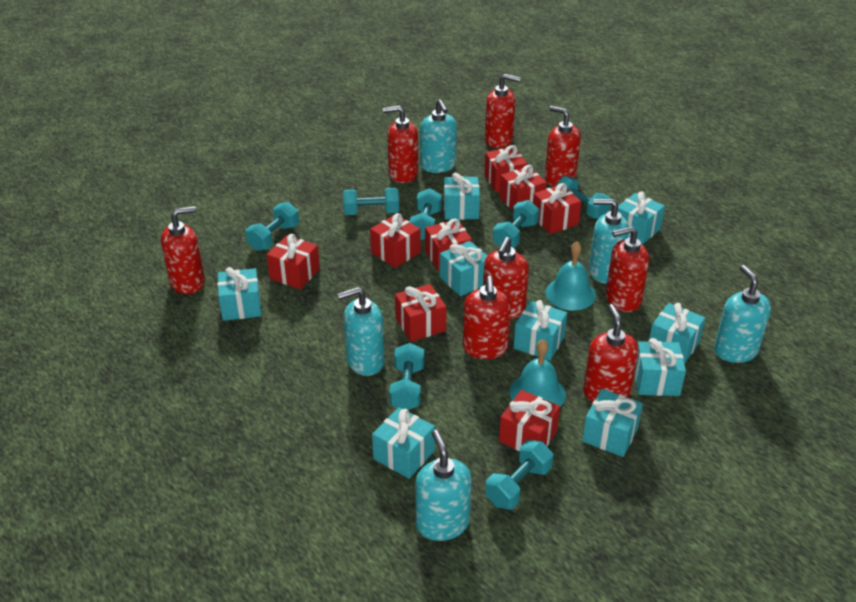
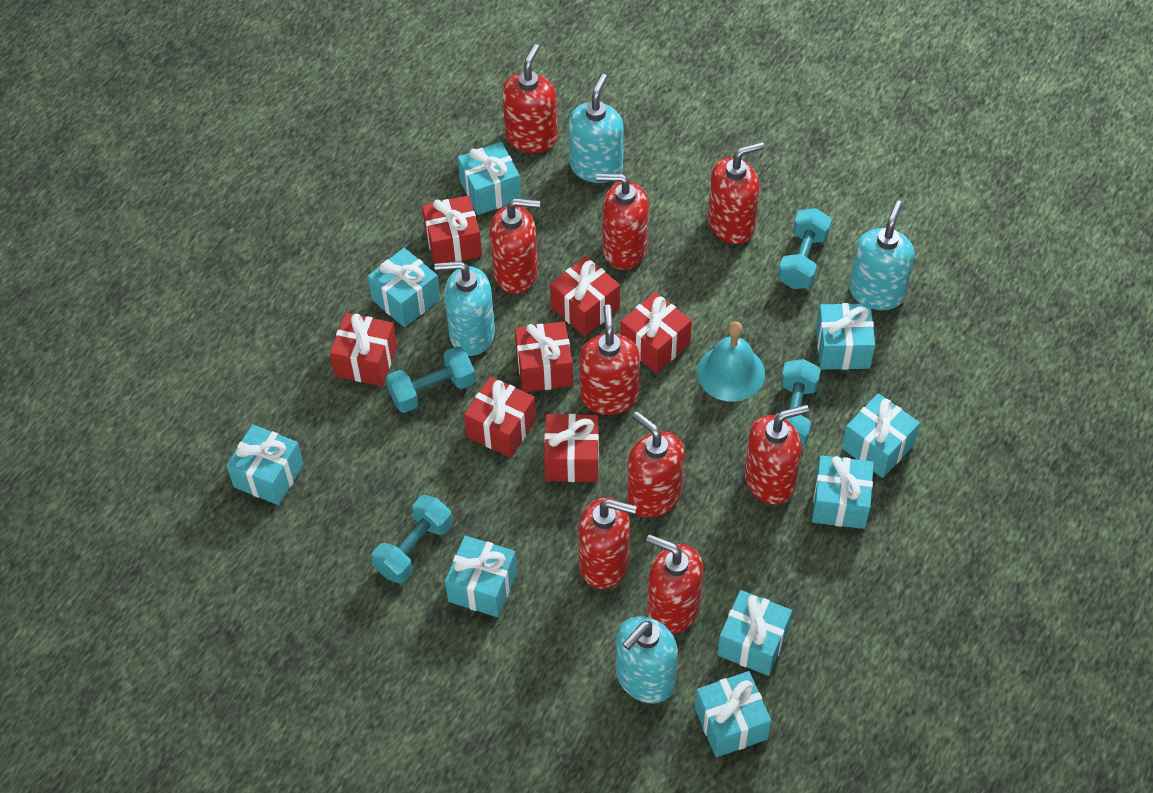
red gift: [267,234,320,289] [370,213,421,268] [395,284,447,342] [425,219,472,271] [484,145,527,192] [499,165,547,211] [499,390,560,452] [533,183,581,234] = 8 -> [329,313,397,386] [422,195,482,265] [464,376,536,458] [515,321,573,392] [544,414,599,482] [550,256,620,336] [620,292,692,373] = 7
red soap dispenser: [161,206,205,294] [383,105,418,183] [463,276,511,359] [483,237,529,319] [485,74,521,148] [545,106,581,186] [583,304,639,402] [606,226,649,312] = 8 -> [490,198,540,294] [502,44,558,153] [578,497,637,589] [579,305,640,415] [596,174,648,270] [627,411,685,518] [646,535,703,634] [708,142,764,244] [745,405,809,505] = 9
turquoise bell: [510,339,566,407] [546,242,596,310] = 2 -> [697,321,765,402] = 1
turquoise dumbbell: [245,202,299,251] [343,188,399,215] [389,343,424,410] [409,188,442,240] [485,440,553,510] [493,200,540,248] [555,176,611,219] = 7 -> [372,495,452,584] [386,346,475,413] [776,359,821,446] [778,208,832,289] = 4
turquoise soap dispenser: [337,287,385,376] [415,430,472,541] [420,99,457,173] [589,199,629,283] [714,265,771,363] = 5 -> [434,261,495,356] [569,74,623,183] [616,616,678,703] [849,200,915,310] = 4

